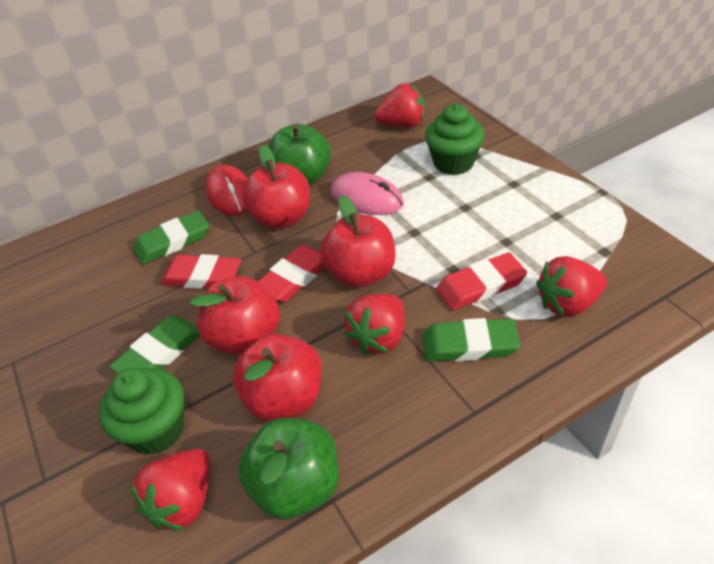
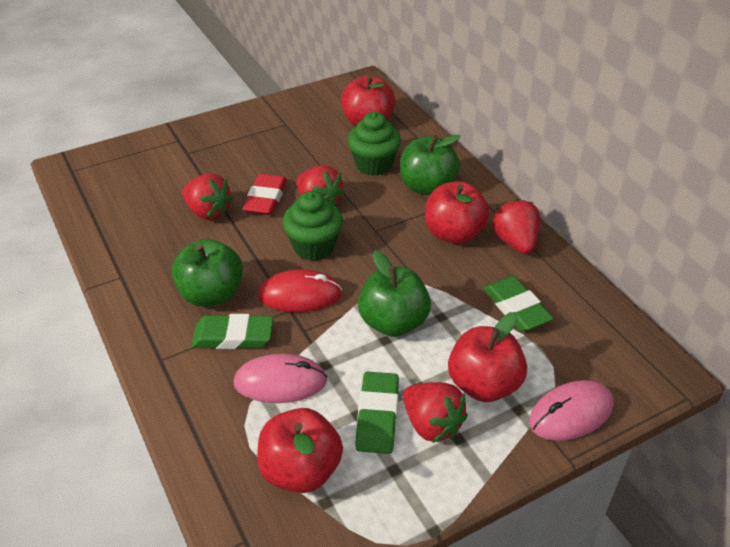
green apple: [238,418,339,520] [268,124,331,185] = 2 -> [172,239,243,306] [358,250,431,337] [400,134,461,195] = 3
pink mouse: [331,172,404,215] = 1 -> [234,354,327,403] [529,380,614,441] = 2
red eraser: [160,254,241,289] [258,245,325,302] [436,252,527,311] = 3 -> [243,174,287,215] = 1

